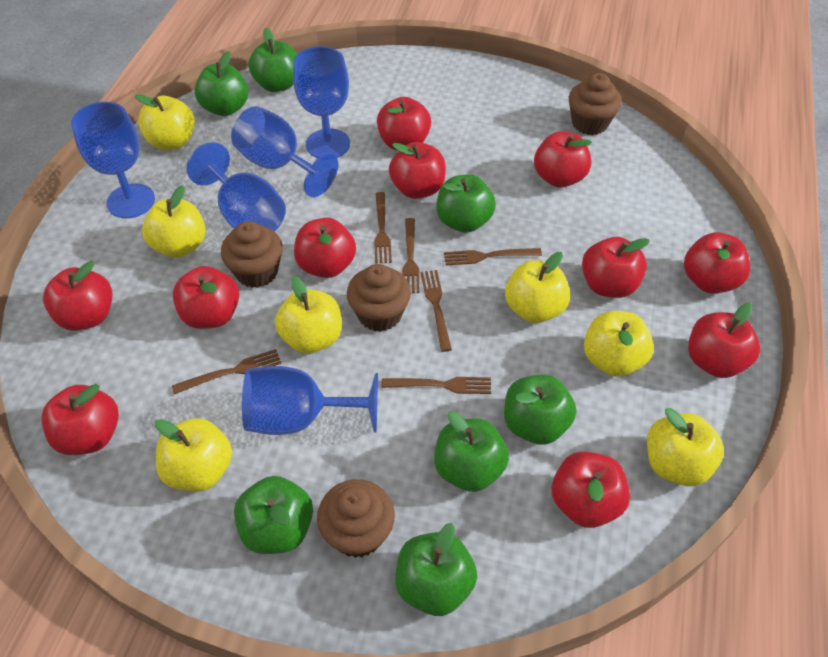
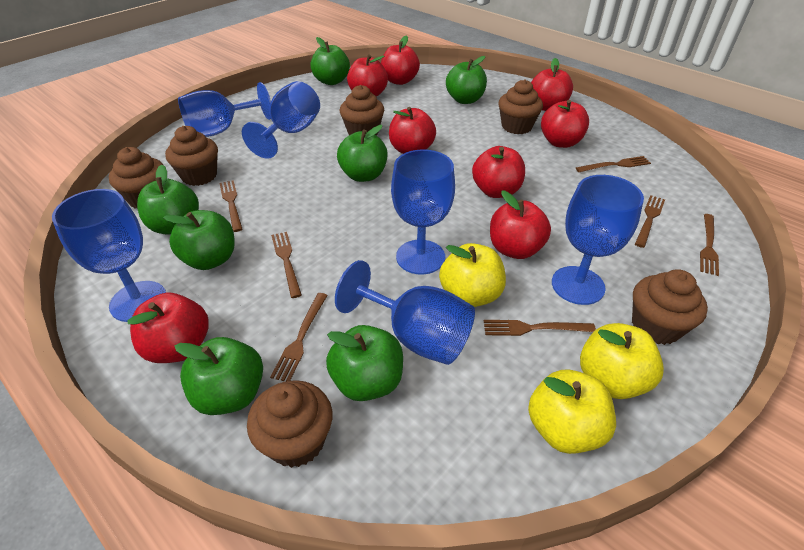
blue goblet: [71,102,155,218] [186,142,286,232] [231,106,338,197] [242,366,378,435] [293,46,350,158] = 5 -> [52,189,166,322] [178,82,271,137] [242,81,320,159] [335,260,475,365] [391,149,455,275] [552,175,644,305] = 6
brown cupcake: [221,221,283,288] [317,479,395,558] [347,264,411,332] [569,73,622,135] = 4 -> [109,147,164,208] [165,126,218,186] [247,380,332,468] [340,85,384,135] [499,79,543,134] [632,270,708,345] = 6
brown fork: [172,349,281,394] [374,192,392,264] [381,377,491,394] [402,218,419,293] [420,270,452,352] [444,248,542,265] = 6 -> [219,180,243,232] [270,293,328,381] [271,232,302,298] [484,320,596,336] [576,156,651,172] [635,195,665,248] [700,214,719,276] = 7
red apple: [41,384,119,455] [43,261,112,331] [173,266,239,329] [294,218,356,278] [377,97,431,151] [389,142,446,199] [534,131,592,188] [552,451,630,528] [582,237,650,298] [684,232,750,294] [688,303,760,378] = 11 -> [128,292,209,363] [347,54,388,96] [381,35,420,85] [389,107,436,154] [472,146,525,198] [490,190,551,259] [531,58,573,111] [541,100,589,148] = 8
yellow apple: [135,94,195,150] [142,185,206,258] [155,418,232,492] [275,276,342,354] [505,252,570,323] [584,311,654,377] [647,408,724,486] = 7 -> [439,243,506,307] [528,370,616,454] [580,323,664,399] = 3

